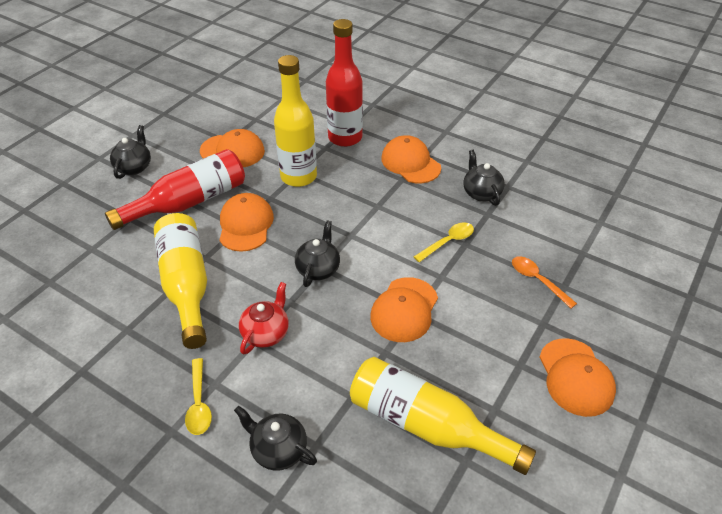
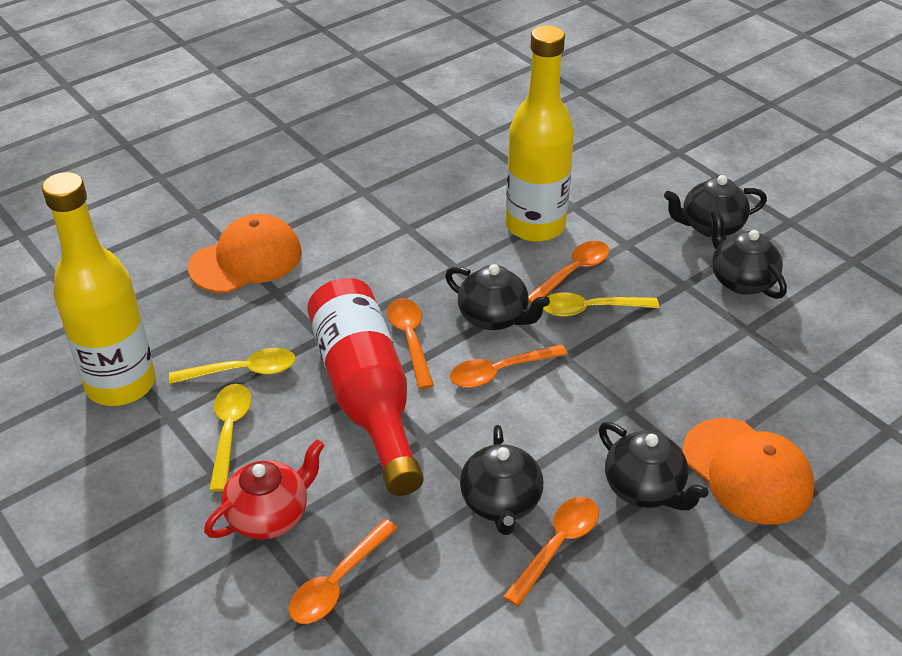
black teapot: [110,125,151,179] [234,406,317,471] [295,220,340,287] [463,150,505,206] = 4 -> [445,264,550,330] [460,425,543,535] [599,422,708,510] [664,175,767,237] [710,210,787,299] = 5
orange cap: [200,129,265,167] [219,193,274,252] [370,277,438,342] [381,135,441,183] [540,338,616,417] = 5 -> [188,214,302,293] [682,418,814,525] = 2
orange spoon: [512,256,577,308] = 1 -> [288,519,398,624] [387,298,434,389] [450,344,568,388] [503,497,599,606] [528,241,610,304] = 5
red bottle: [105,149,245,230] [326,19,363,147] = 2 -> [307,278,424,496] = 1
yellow bottle: [154,213,207,349] [274,55,317,187] [350,357,536,475] = 3 -> [42,172,156,406] [506,25,574,242] = 2
yellow spoon: [185,358,212,435] [414,222,474,262] = 2 -> [169,348,296,384] [209,384,251,492] [543,292,659,317] = 3

